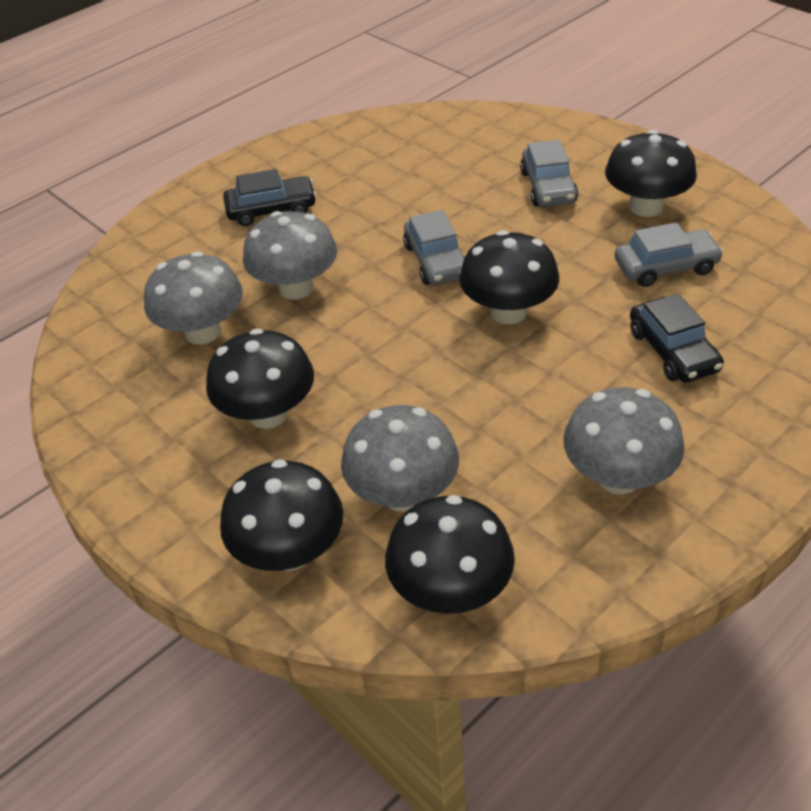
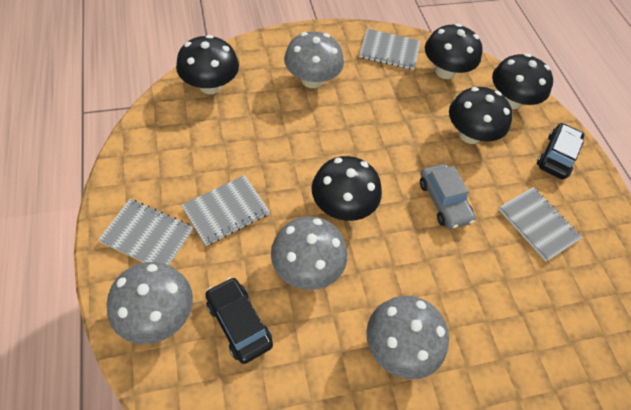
grey car: [403,210,465,285] [520,140,578,207] [615,222,723,287] = 3 -> [420,164,476,229] = 1
grey notebook: none = 0 -> [98,199,193,265] [181,175,270,246] [359,28,420,70] [498,187,582,262] = 4

